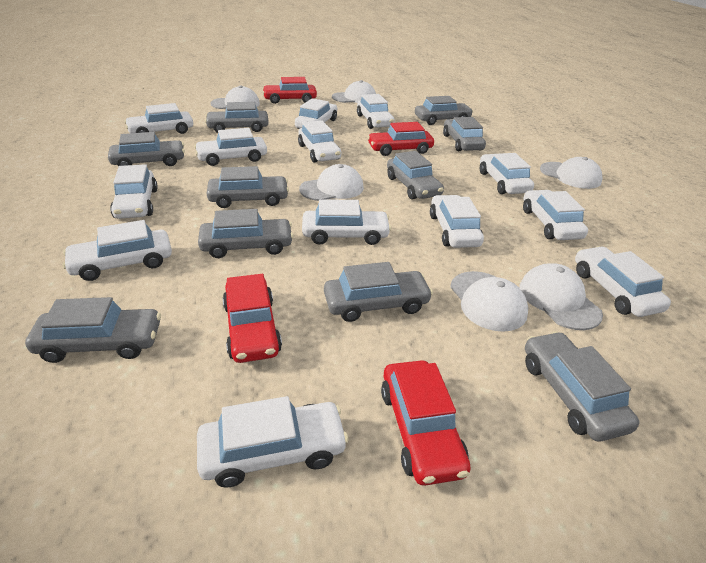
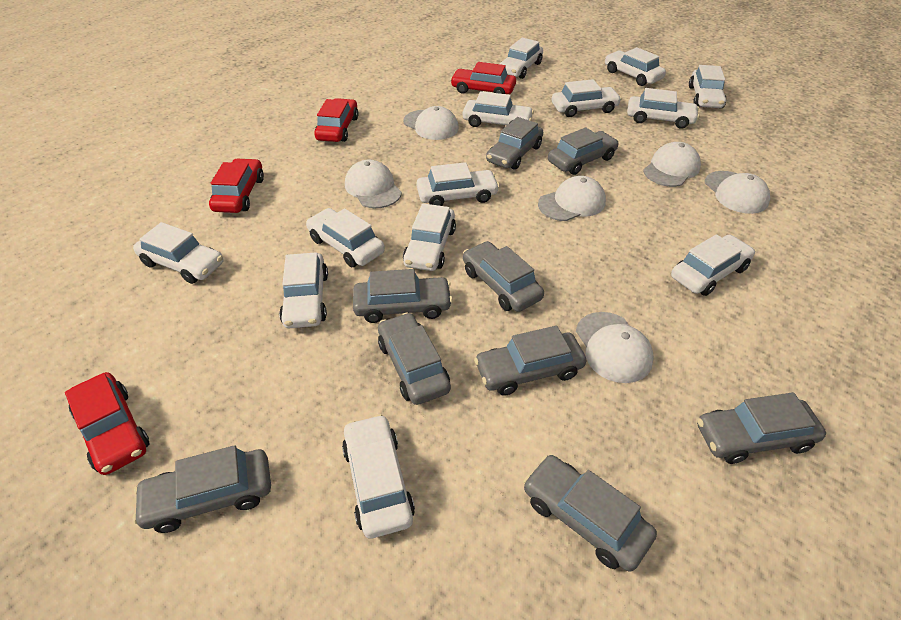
grey car: [25,297,161,363] [108,132,185,167] [198,209,294,258] [205,102,269,133] [207,166,289,208] [324,262,433,322] [387,151,444,200] [415,96,473,125] [443,117,486,151] [525,331,639,441] = 10 -> [133,445,271,533] [353,269,453,323] [378,313,451,405] [463,241,544,312] [474,326,586,396] [486,117,543,170] [523,455,657,572] [548,127,619,175] [697,392,826,464] = 9

